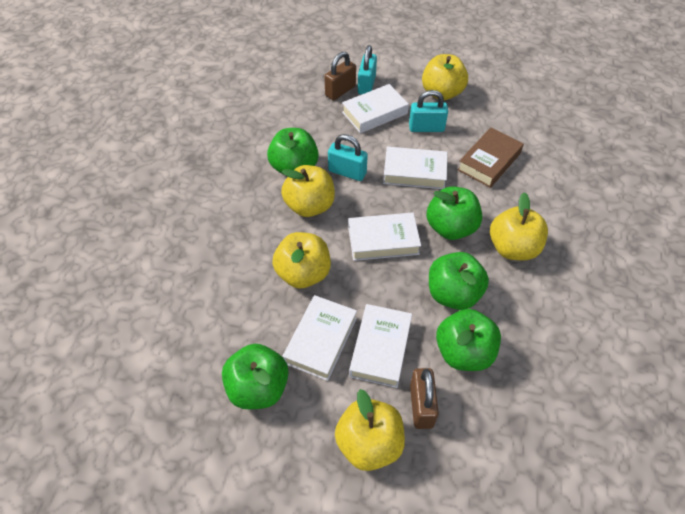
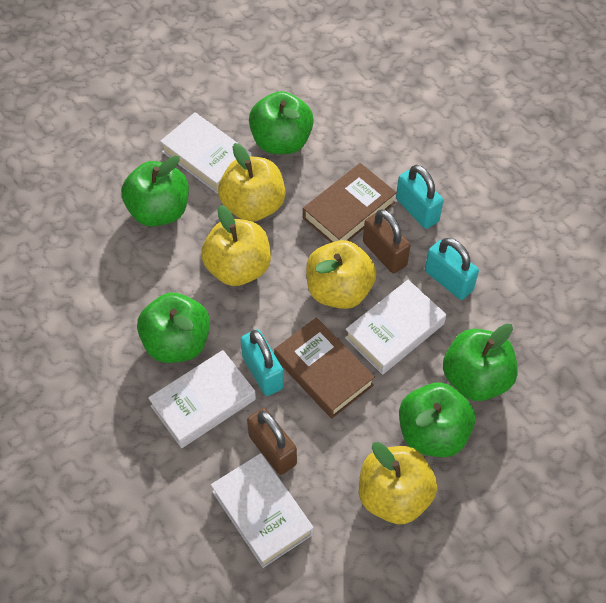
brown book: [457,127,524,188] = 1 -> [274,317,375,419] [303,163,397,243] = 2
white book: [283,295,357,381] [342,84,409,133] [348,213,421,261] [349,304,412,388] [383,147,447,189] = 5 -> [148,350,256,448] [160,112,252,194] [211,453,314,568] [345,280,446,375] = 4
yellow apple: [272,232,331,288] [281,165,335,217] [335,389,405,471] [422,54,468,100] [490,192,548,261] = 5 -> [201,205,271,286] [218,143,286,222] [306,240,376,309] [359,442,437,524] = 4

